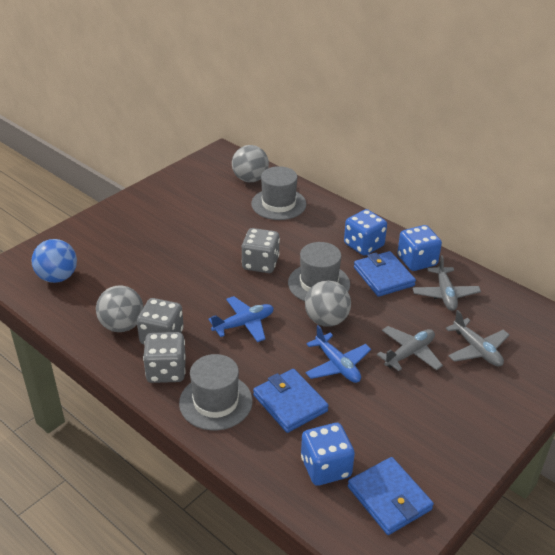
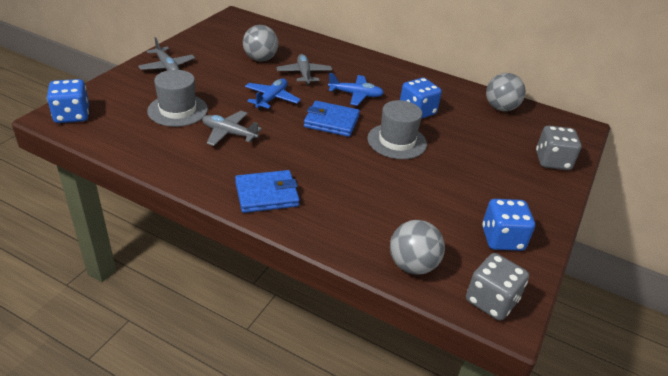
blue ball: [32,239,77,283] = 1 -> none = 0
blue wallet: [253,369,329,433] [348,457,434,535] [354,251,416,297] = 3 -> [235,170,300,213] [304,101,360,137] = 2
grey dice: [137,298,184,345] [143,332,186,383] [242,228,280,273] = 3 -> [466,253,529,321] [536,125,582,170] = 2
grey hat: [179,354,253,430] [251,166,306,220] [288,242,350,301] = 3 -> [147,70,208,127] [367,100,427,159] = 2

